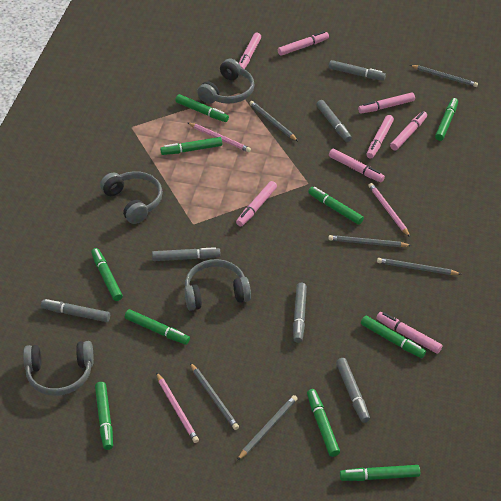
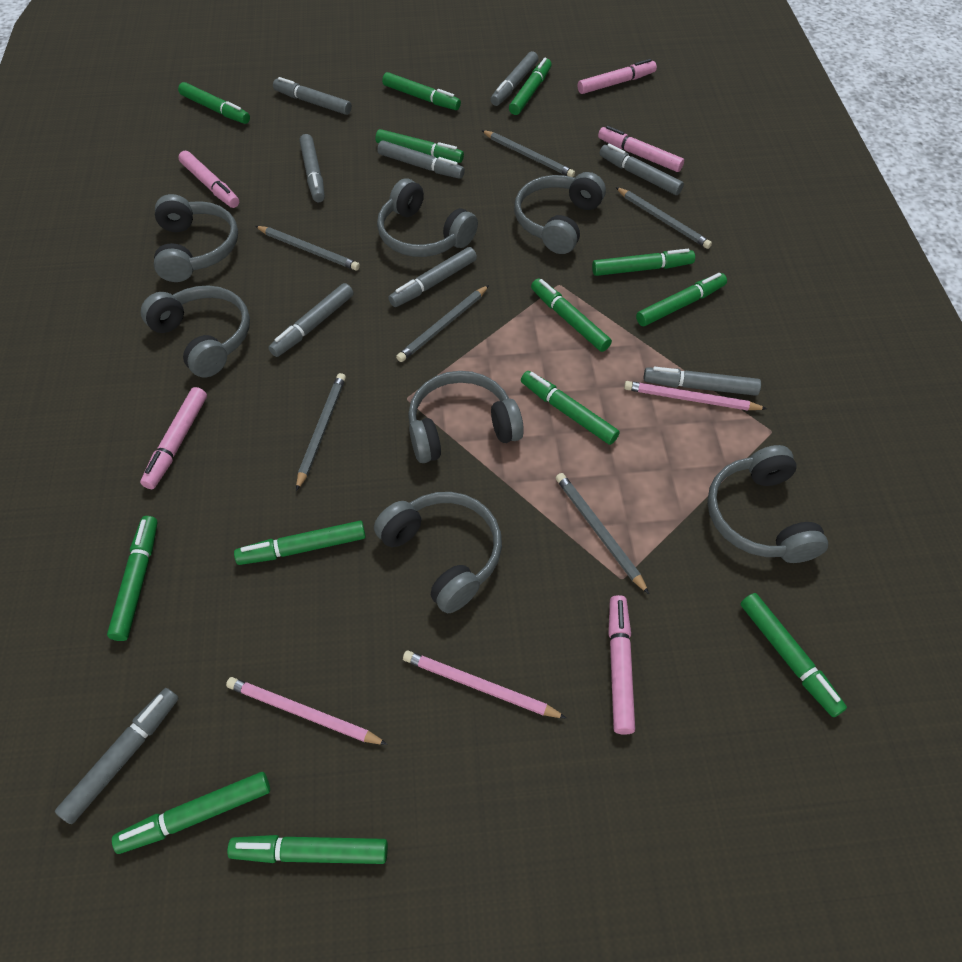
green marker: [91,248,123,301] [95,382,113,450] [125,309,190,345] [160,137,222,155] [175,94,229,122] [307,389,340,457] [308,187,364,225] [340,465,420,481] [361,315,426,358] [435,98,458,141] = 10 -> [107,516,158,641] [112,772,270,854] [178,82,250,124] [227,835,388,864] [234,521,366,565] [375,129,464,163] [382,72,461,110] [509,57,552,115] [521,371,620,445] [531,279,612,352] [592,249,695,276] [636,273,727,326] [740,593,847,717] = 13
grey headphones: [23,341,94,396] [100,171,163,224] [184,259,251,311] [197,59,255,104] = 4 -> [141,285,250,378] [154,194,238,282] [374,492,502,613] [377,178,478,257] [408,371,524,463] [514,172,606,254] [707,445,828,563] = 7
grey marker: [41,299,110,322] [152,247,221,261] [293,283,307,343] [316,100,352,142] [329,60,386,81] [336,358,370,423] = 6 -> [55,688,179,824] [268,283,354,357] [273,77,352,115] [299,134,325,202] [377,140,465,179] [388,247,477,307] [490,51,539,106] [599,144,684,195] [644,367,761,396] = 9
pink marker: [236,181,277,227] [239,33,261,69] [278,31,329,56] [329,149,385,182] [358,93,415,114] [366,115,394,159] [376,312,442,354] [390,111,427,150] = 8 -> [140,387,207,489] [178,151,239,208] [578,59,657,94] [598,126,684,172] [608,595,635,735] = 5

